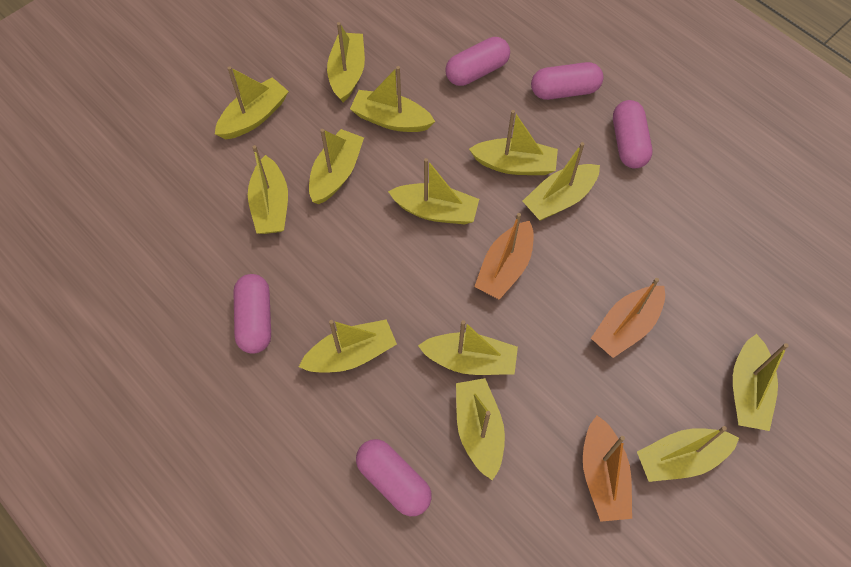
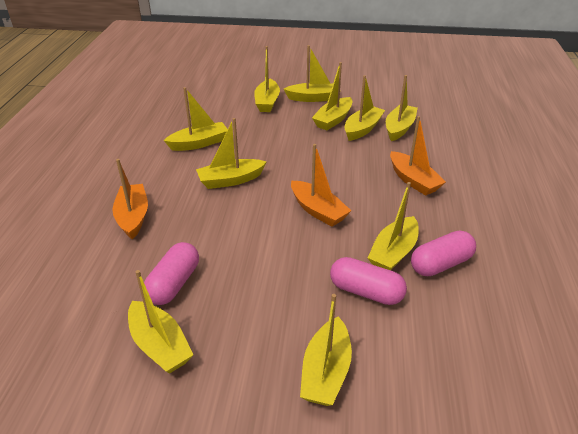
pink capsule: [233,274,271,354] [356,439,432,516] [445,37,510,86] [531,62,603,100] [613,100,652,169] = 5 -> [144,242,199,305] [330,257,407,305] [411,230,476,276] = 3
yellow boat: [215,66,289,139] [248,145,288,234] [299,319,397,372] [309,129,364,204] [327,22,365,102] [350,66,435,132] [388,158,479,224] [418,320,518,375] [456,378,505,481] [469,110,558,175] [523,142,600,221] [637,426,739,482] [733,334,788,431] = 13 -> [128,270,193,374] [164,87,228,151] [196,118,266,189] [254,46,280,112] [284,45,333,102] [300,294,352,406] [312,62,352,130] [345,75,385,141] [368,182,419,270] [386,75,418,141] = 10

